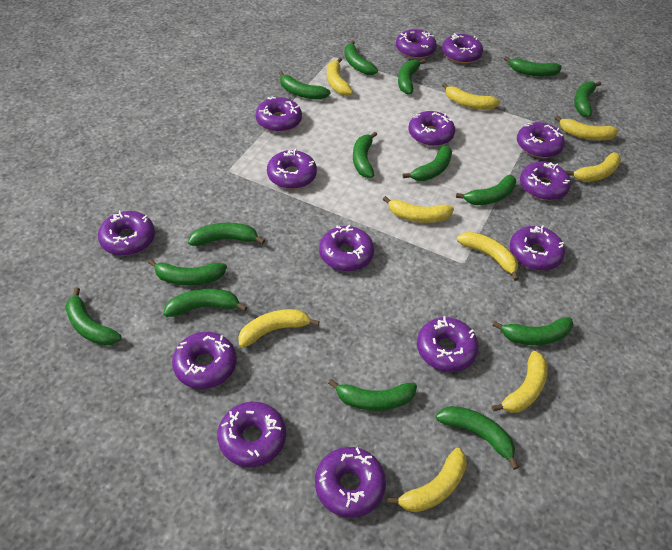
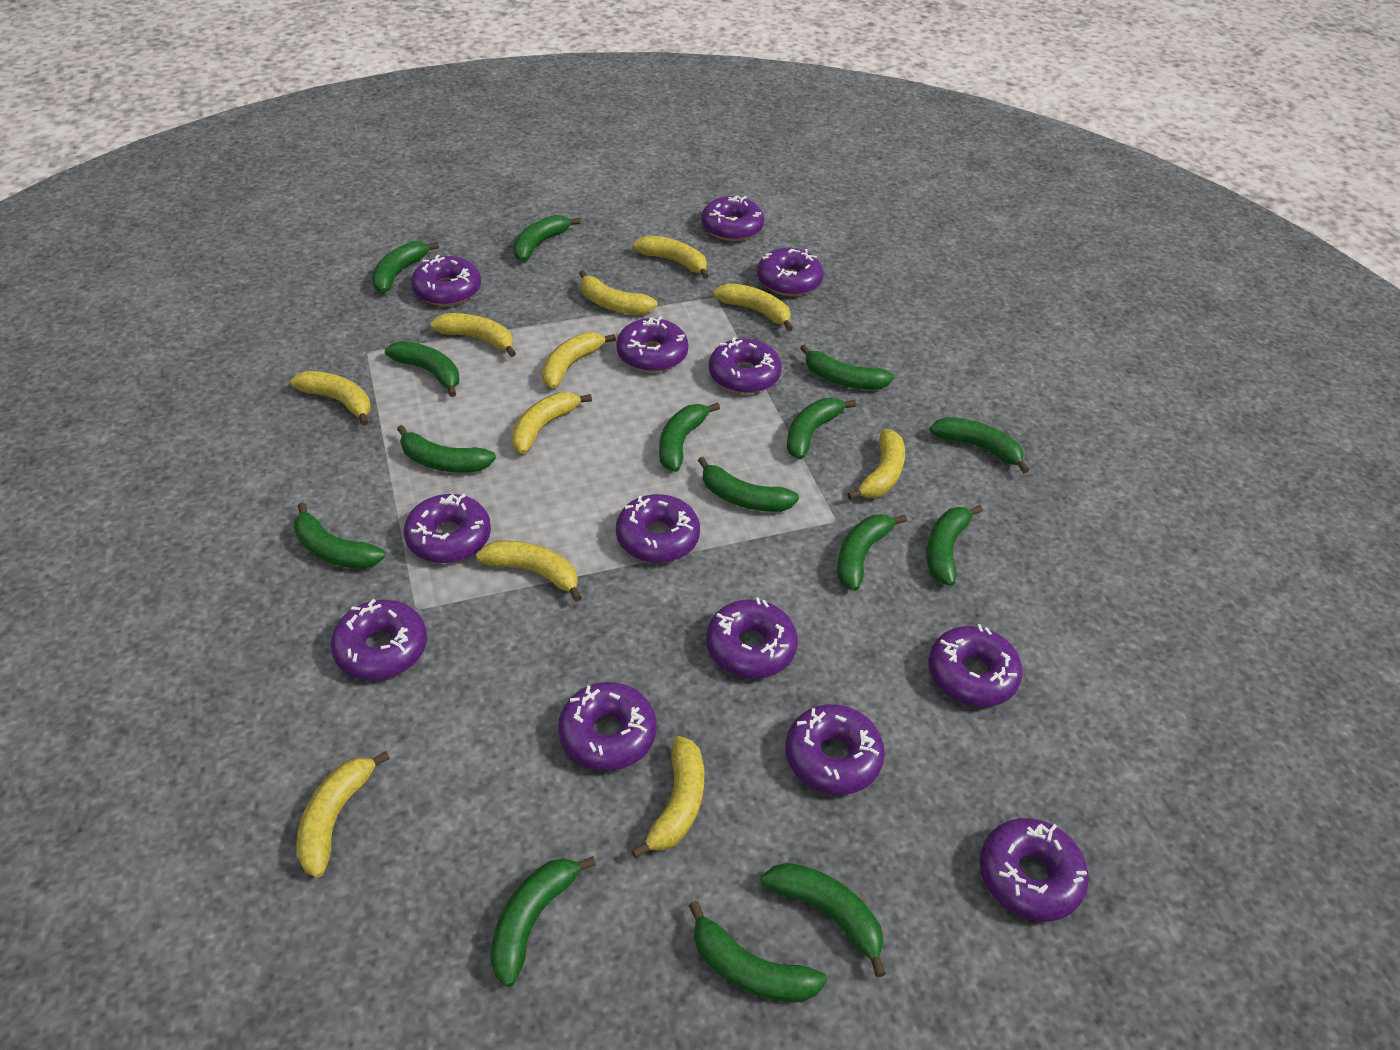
purple donut: [98,210,155,256] [172,332,237,389] [217,401,286,467] [256,97,302,132] [267,149,317,189] [315,447,386,518] [319,225,374,271] [396,29,437,59] [408,111,455,146] [417,316,479,372] [442,33,483,64] [510,225,565,271] [517,122,565,158] [520,161,571,200] = 14 -> [330,599,427,680] [404,493,491,563] [411,255,481,306] [558,682,657,771] [616,316,688,372] [616,494,700,563] [701,196,764,241] [706,597,798,678] [709,337,782,394] [757,248,824,296] [785,704,885,795] [928,624,1023,707] [980,818,1089,922] = 13
yellow banana: [238,309,320,348] [327,58,353,96] [383,196,454,223] [387,448,467,512] [442,83,500,110] [457,232,519,281] [492,351,548,413] [555,115,619,140] [566,152,621,182] = 9 -> [290,371,371,426] [297,751,390,878] [430,313,516,357] [476,541,582,602] [511,392,592,454] [542,332,616,389] [579,270,658,315] [631,736,704,859] [633,235,709,279] [713,283,793,331] [847,429,905,500] = 11

